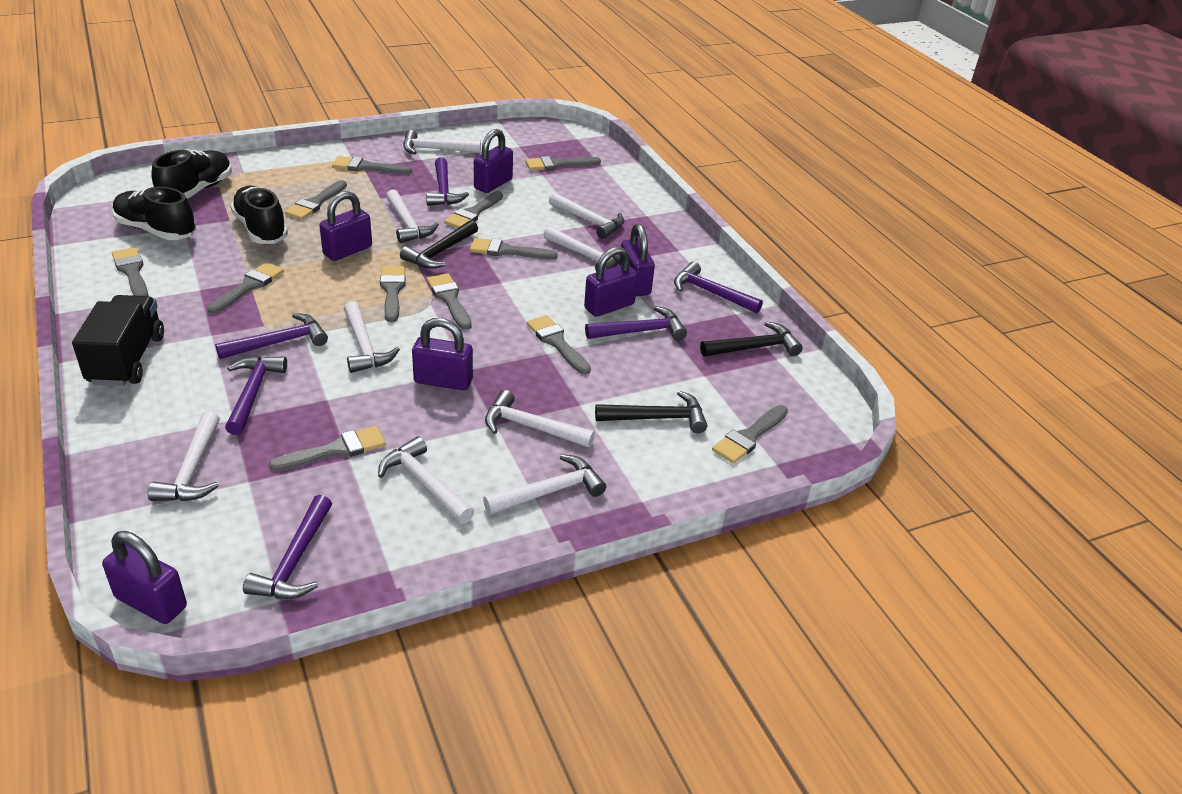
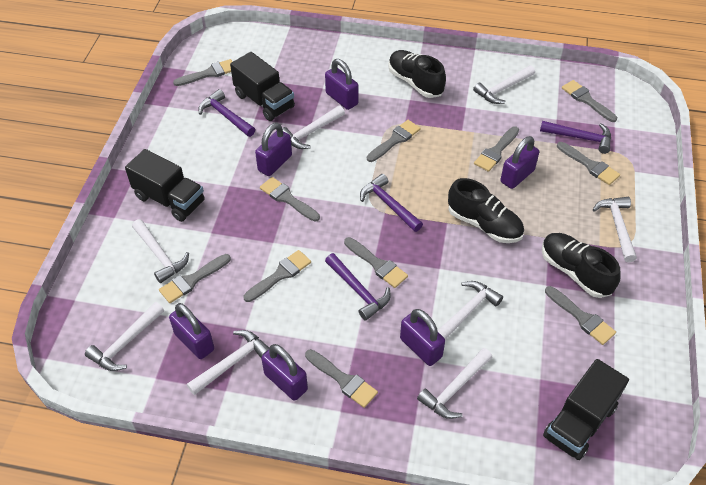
black hammer: [400,220,478,269] [595,391,707,433] [700,321,803,357] = 3 -> none = 0
black truck: [72,295,164,386] = 1 -> [125,149,205,222] [230,52,295,121] [543,359,629,460] = 3
grey brush: [112,247,149,296] [207,262,284,314] [269,426,386,471] [285,180,347,220] [332,156,412,174] [380,266,406,322] [427,274,472,330] [444,191,503,228] [470,238,558,260] [526,156,601,171] [527,315,591,375] [712,405,788,464] = 12 -> [159,254,231,303] [173,59,233,86] [244,250,311,302] [260,177,320,222] [305,349,378,408] [344,237,408,288] [367,120,421,162] [474,126,519,172] [545,286,616,345] [557,142,620,185] [562,80,617,122] = 11
purple hammer: [215,313,328,359] [225,356,287,435] [243,495,332,599] [426,157,469,206] [585,306,687,340] [674,261,763,313] = 6 -> [198,89,255,137] [325,253,391,321] [360,174,423,232] [540,121,611,154] = 4
white hammer: [148,411,220,501] [344,301,400,373] [378,436,475,524] [386,189,439,243] [403,130,481,154] [483,454,606,515] [485,390,595,447] [543,226,620,270] [549,192,625,239] = 9 -> [85,302,164,371] [132,219,189,283] [187,330,269,395] [282,106,345,149] [417,348,492,419] [438,281,503,340] [473,65,535,104] [593,197,637,262] = 8

